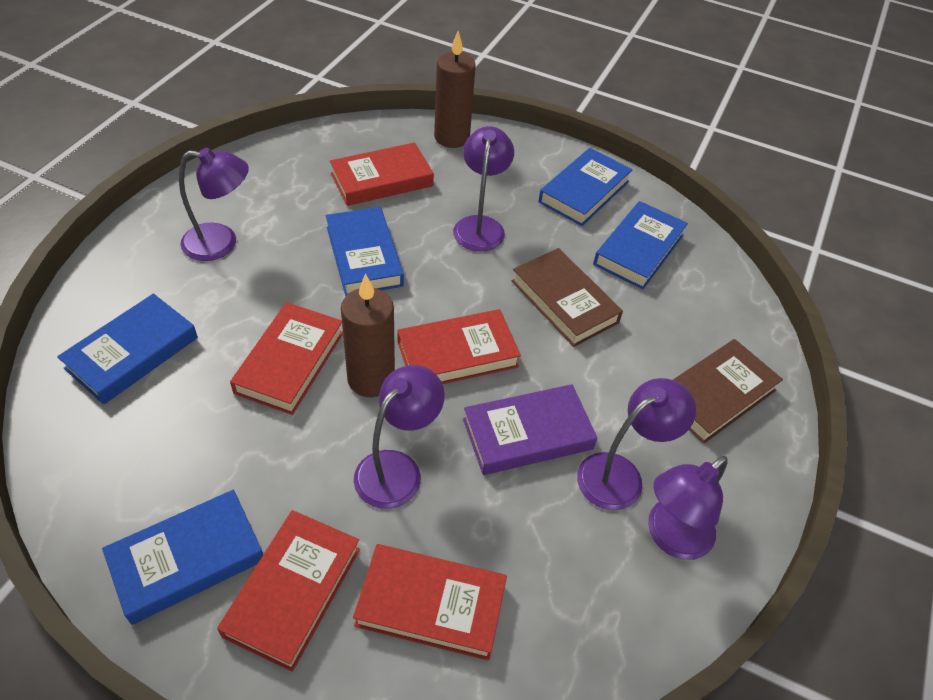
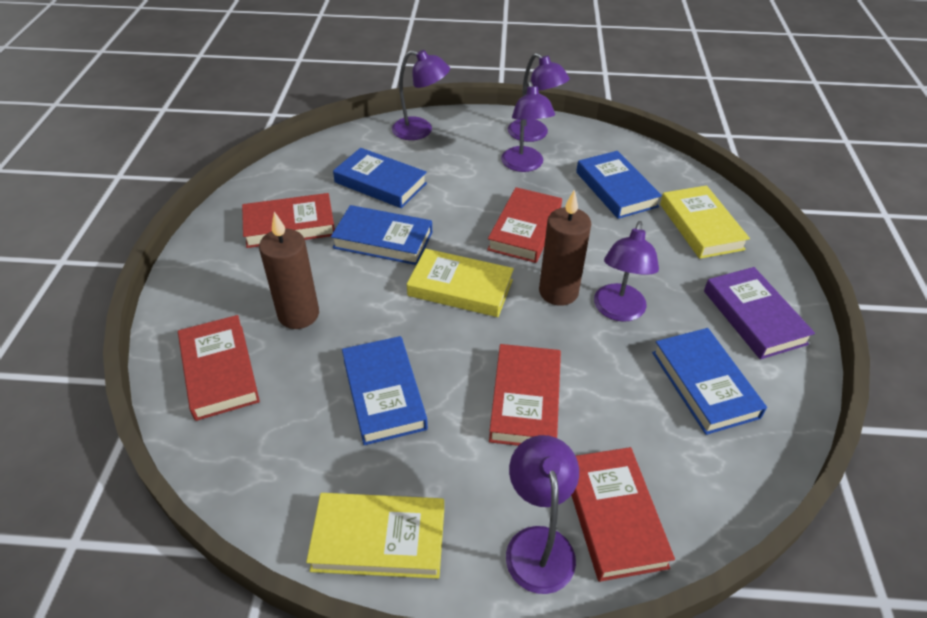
brown book: [511,248,623,347] [673,339,783,444] = 2 -> none = 0
yellow book: none = 0 -> [306,493,444,579] [407,249,514,317] [660,185,750,259] = 3

